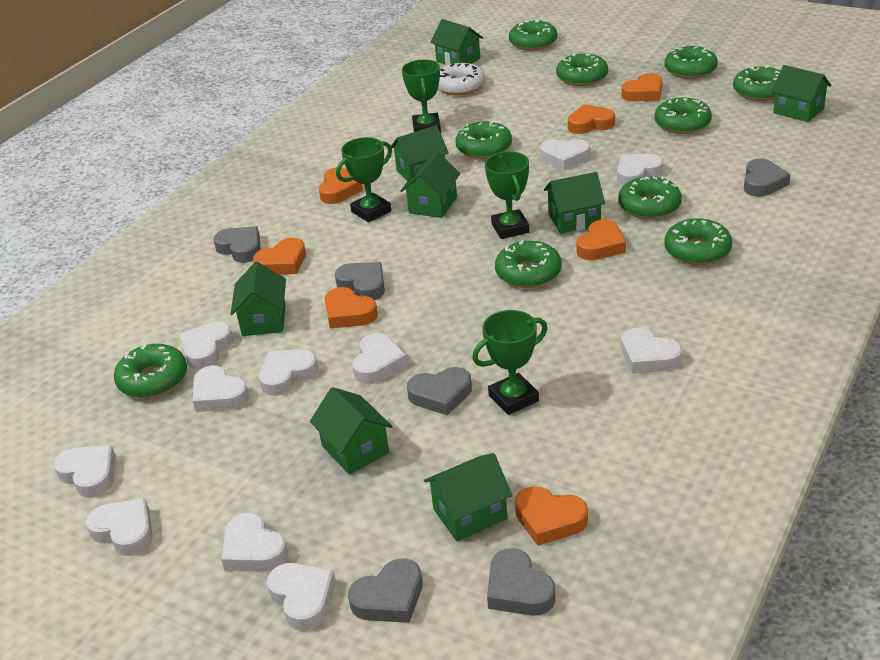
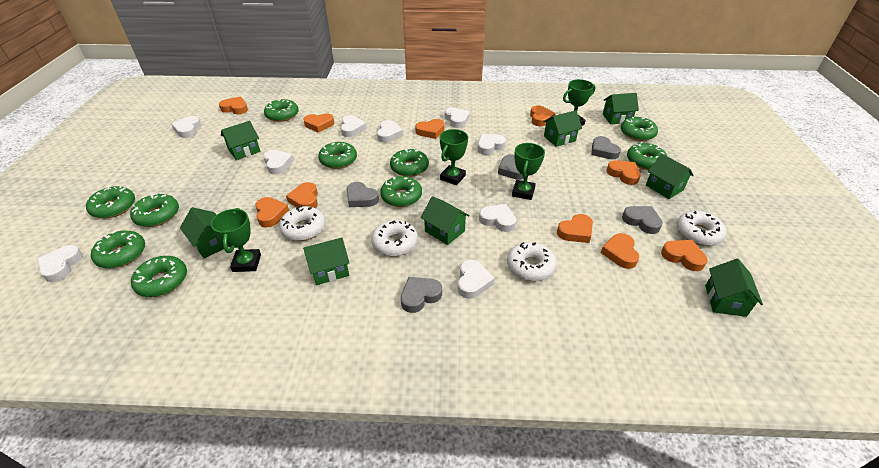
grey heart: [213,226,261,263] [335,262,385,300] [348,558,423,623] [407,367,472,416] [487,548,556,616] [744,159,791,197] = 6 -> [347,182,379,207] [401,277,442,313] [498,154,524,180] [591,136,621,159] [622,206,663,234] = 5
orange heart: [253,238,306,275] [319,168,363,204] [324,287,378,328] [515,486,588,546] [568,104,615,134] [576,219,626,260] [621,73,662,101] = 7 -> [219,96,248,114] [255,197,289,227] [286,182,318,208] [303,113,334,133] [415,119,445,139] [530,105,556,126] [557,214,593,243] [601,233,639,269] [606,160,641,185] [661,240,708,271] = 10
white donut: [438,63,485,95] = 1 -> [279,206,326,241] [371,220,418,256] [507,242,557,281] [676,211,727,246] = 4
white heart: [54,445,116,498] [86,498,153,556] [179,321,233,369] [193,366,249,412] [221,513,288,572] [259,349,318,396] [267,563,336,631] [352,333,408,384] [540,139,590,170] [617,154,663,186] [622,328,682,374] = 11 -> [37,245,83,282] [171,116,201,138] [263,150,294,174] [341,115,367,137] [377,120,403,143] [445,107,470,128] [458,260,495,299] [477,134,506,155] [479,204,516,232] = 9

